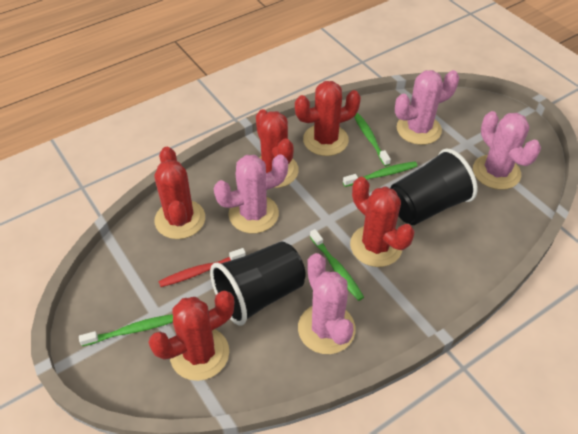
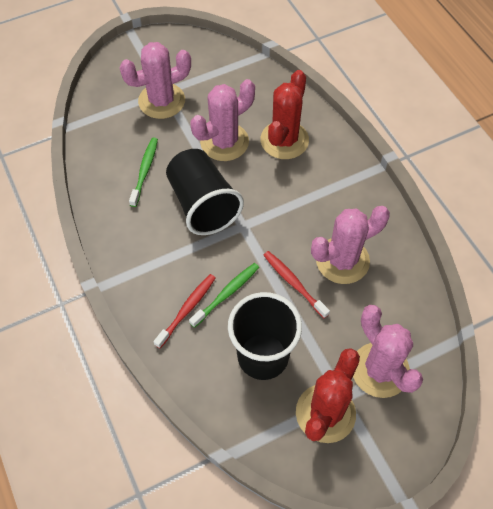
green toothbrush: [79,314,173,346] [310,229,364,301] [343,161,418,187] [354,113,391,166] = 4 -> [129,137,158,207] [189,263,259,328] = 2
red cactus: [148,291,234,381] [154,147,205,239] [256,109,299,188] [295,81,361,156] [350,177,415,267] = 5 -> [260,70,309,159] [296,348,360,443] = 2
red toothbrush: [158,248,246,287] = 1 -> [153,274,215,348] [264,251,330,318] = 2

